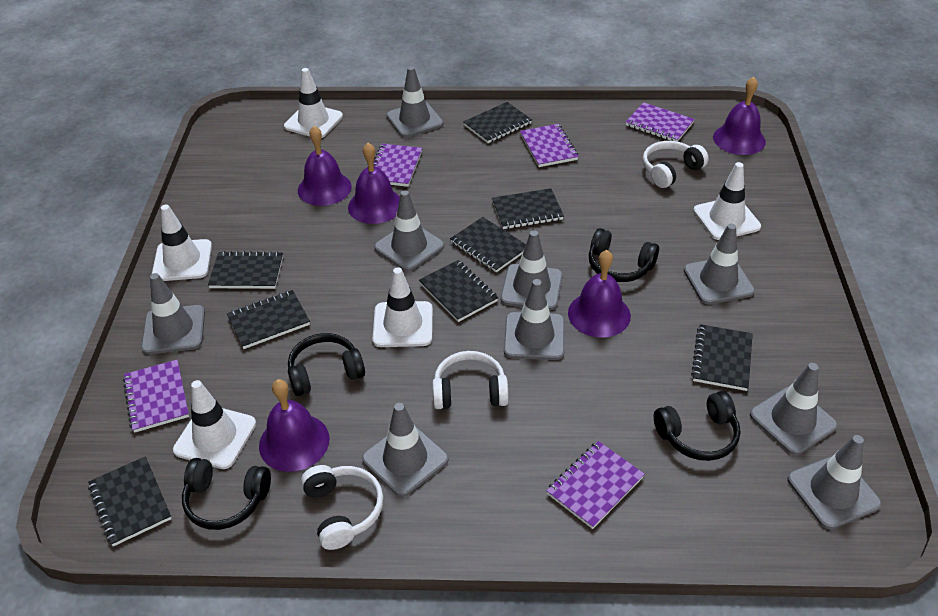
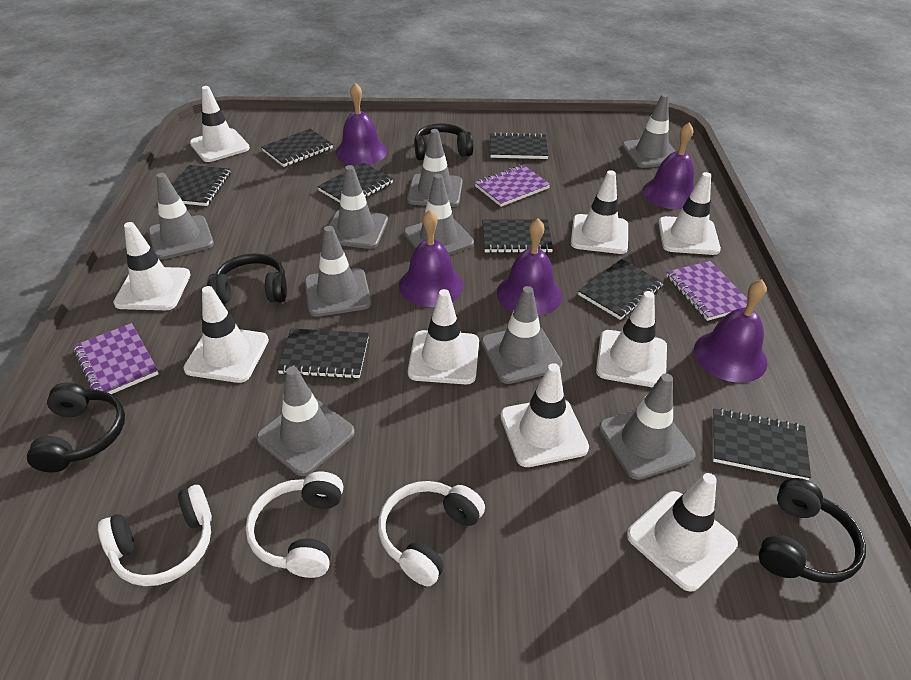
purple notebook: [123,360,189,433] [374,144,422,187] [520,124,579,167] [546,441,645,529] [626,102,695,142] = 5 -> [73,323,159,394] [475,165,550,207] [666,261,748,321] = 3
white traffic cone: [152,205,212,281] [173,380,256,469] [284,68,343,138] [373,267,433,347] [693,162,761,240] = 5 -> [113,222,191,310] [183,286,269,383] [190,86,250,162] [408,289,479,384] [500,363,589,467] [571,170,628,254] [596,291,667,388] [627,473,738,592] [658,172,721,255] = 9

